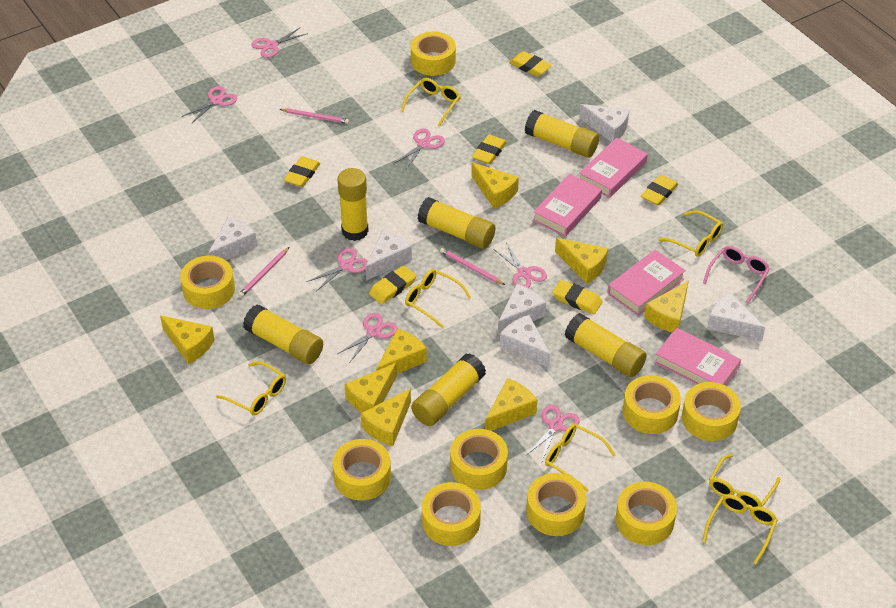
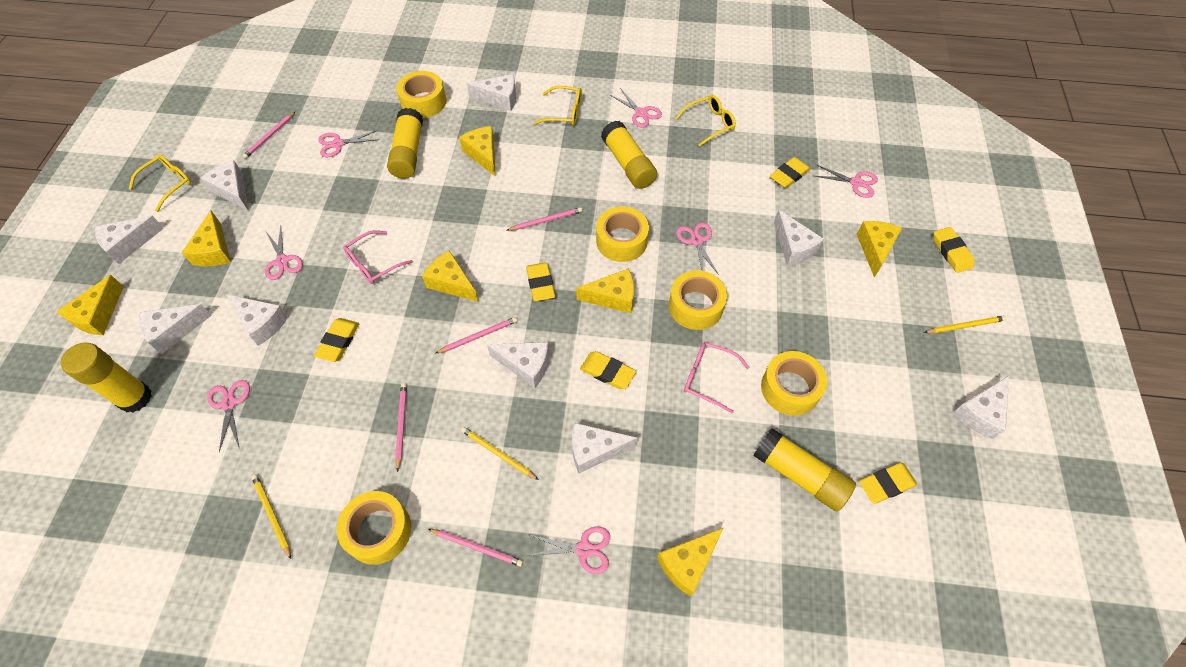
pink book: [533,174,602,237] [579,138,648,198] [607,249,686,316] [654,328,741,386] = 4 -> none = 0
pink glasses: [703,246,770,303] = 1 -> [343,230,413,284] [684,342,749,413] = 2
pink pencil: [238,247,289,297] [280,108,349,124] [440,248,505,285] = 3 -> [242,112,295,159] [395,383,407,472] [428,529,523,567] [436,317,517,353] [507,207,582,231] = 5
white cheese: [208,217,257,260] [365,230,412,281] [498,284,546,335] [500,315,551,368] [579,104,630,142] [707,293,765,341] = 6 -> [95,216,164,264] [139,304,212,354] [201,160,248,210] [226,294,288,346] [467,74,516,111] [487,342,549,388] [572,422,637,473] [774,210,824,265] [953,376,1009,439] = 9
yellow cheese: [160,315,214,364] [345,363,397,413] [361,389,411,446] [376,328,427,374] [471,162,519,208] [485,378,537,431] [555,238,608,284] [644,280,689,332] = 8 -> [57,275,124,335] [181,211,231,266] [422,250,478,302] [459,126,496,177] [576,268,634,313] [657,528,723,597] [857,221,902,278] = 7
yellow glasses: [216,361,286,416] [401,78,460,127] [405,269,471,328] [545,424,615,492] [659,210,723,257] [702,494,778,564] [709,454,780,510] = 7 -> [129,154,191,212] [534,86,582,126] [676,95,736,147] = 3
yellow glue stick: [243,304,323,364] [337,168,369,241] [411,353,486,426] [418,197,496,249] [525,110,599,158] [565,313,647,377] = 6 -> [61,342,152,413] [387,108,423,179] [601,121,657,189] [753,428,856,512] = 4
yellow pencil: none = 0 -> [251,474,291,559] [461,427,539,480] [924,316,1006,334] = 3
yellow tape: [180,256,235,309] [333,439,391,500] [411,32,456,76] [422,482,481,546] [450,429,508,490] [526,473,586,536] [616,482,677,545] [623,375,681,434] [682,382,741,441] = 9 -> [337,491,411,565] [396,71,446,118] [596,206,649,262] [669,270,727,330] [761,351,827,416] = 5

